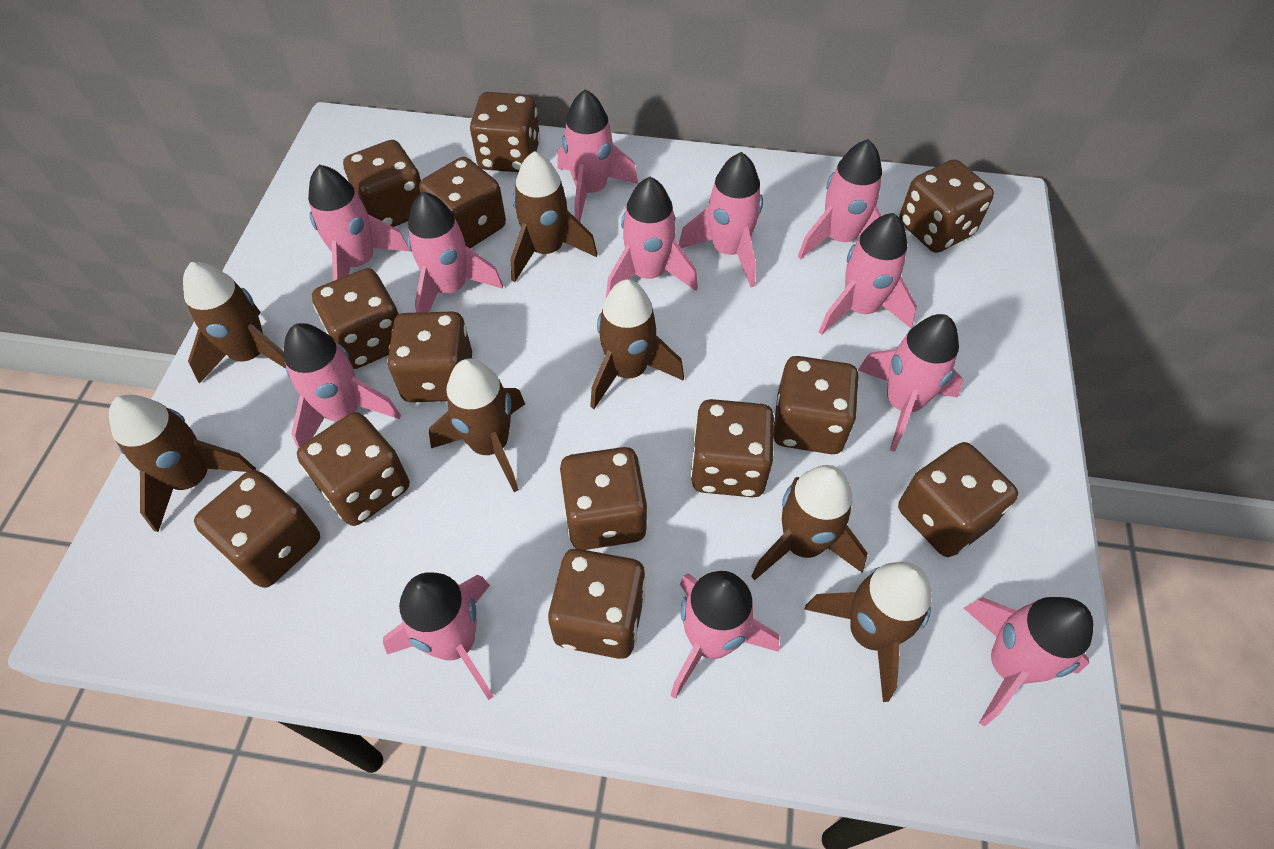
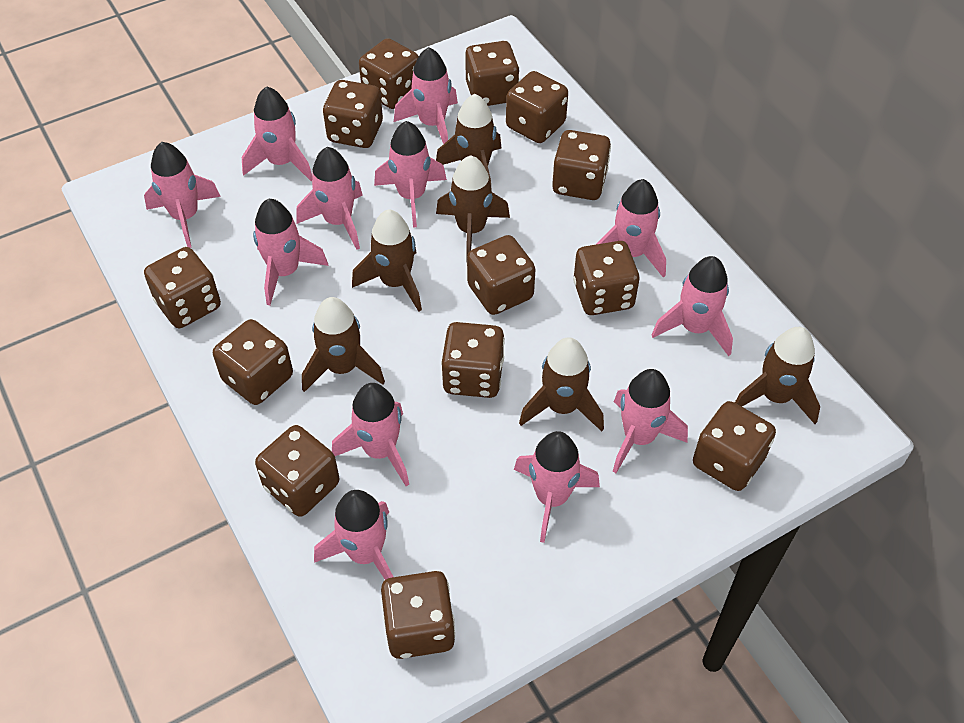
brown rocket: [109,395,256,532] [183,262,286,384] [429,359,525,492] [510,151,597,282] [590,279,684,409] [751,465,868,580] [804,562,932,702] = 7 -> [302,297,385,392] [352,209,422,312] [436,94,501,185] [436,155,510,255] [519,337,604,431] [735,327,820,424] = 6

